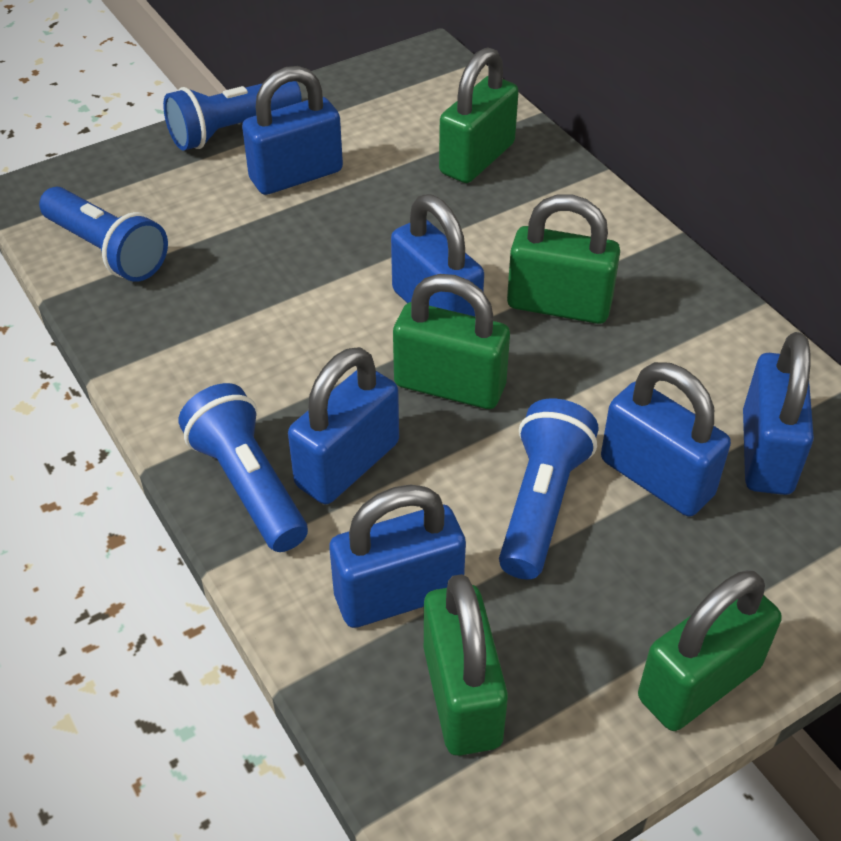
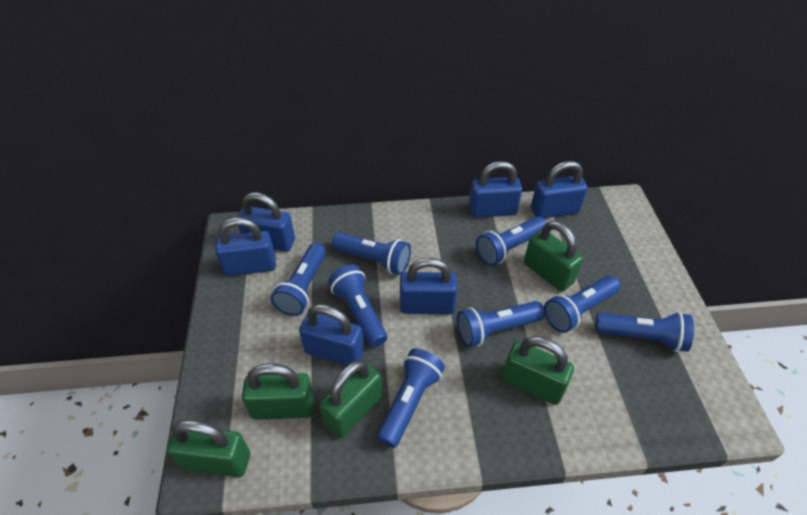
blue flashlight: [39,187,168,282] [163,81,302,150] [179,383,308,552] [499,399,598,579] = 4 -> [271,243,326,316] [328,265,387,347] [332,232,411,275] [377,348,445,448] [457,301,545,347] [476,217,547,266] [544,276,620,333] [595,312,694,352] = 8

